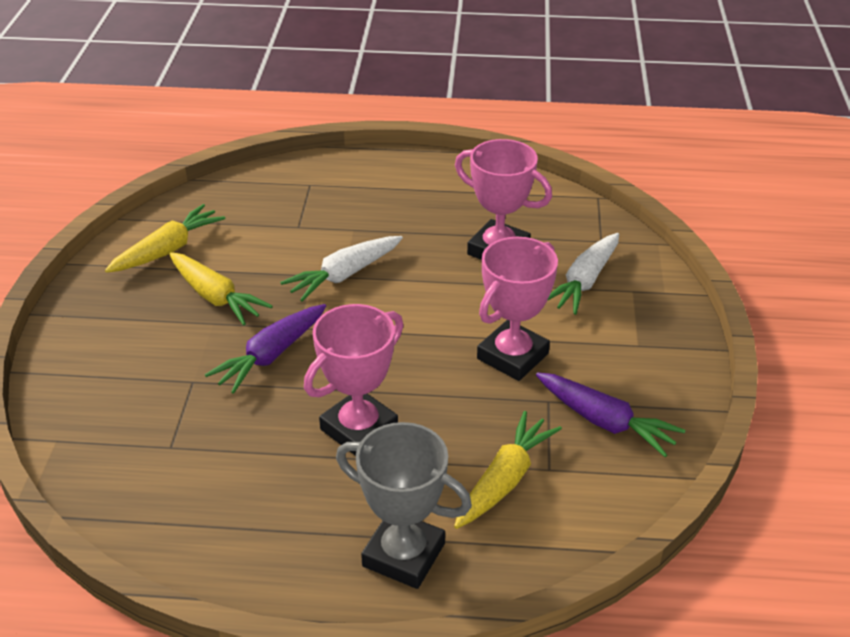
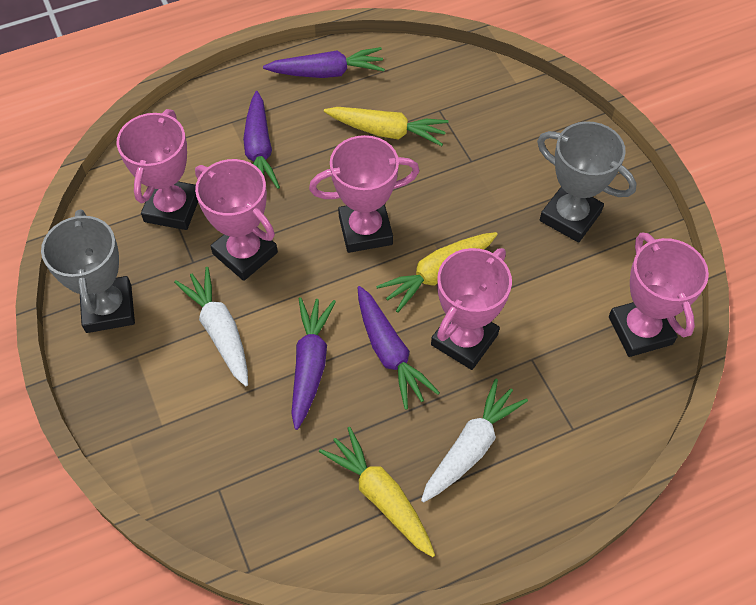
grey trophy: [336,422,472,589] = 1 -> [41,209,135,333] [537,121,637,243] = 2
pink trophy: [304,304,404,456] [455,139,552,260] [477,237,558,381] = 3 -> [117,109,198,230] [195,159,278,281] [309,135,419,253] [431,248,512,370] [609,232,709,357] = 5
purple carrot: [205,304,326,394] [536,372,685,457] = 2 -> [243,91,280,189] [263,47,385,78] [291,297,336,430] [357,286,440,410] = 4

